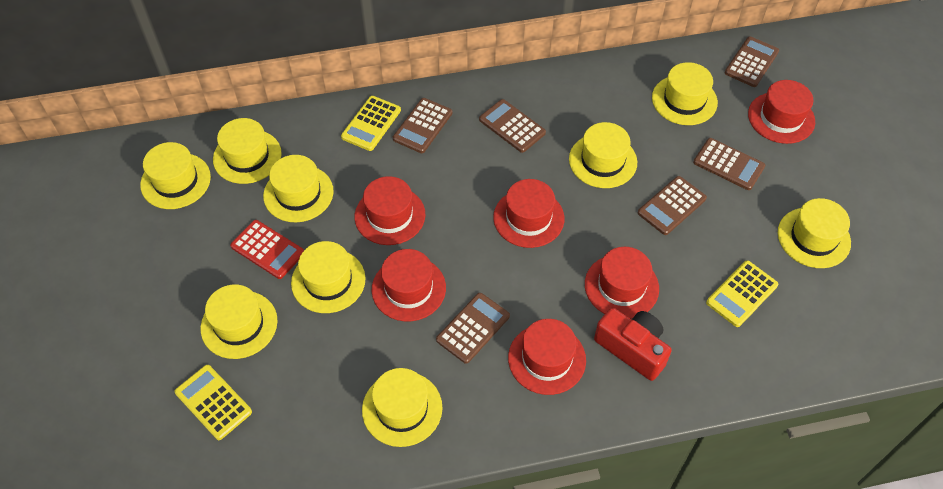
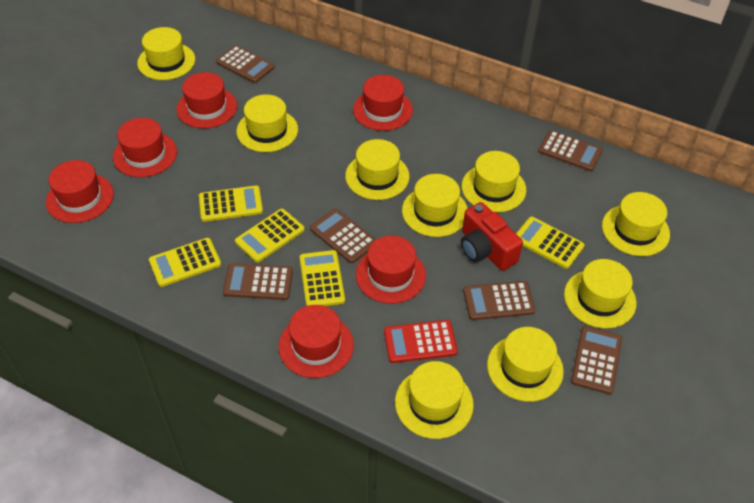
yellow calculator: [174,365,252,440] [341,96,401,151] [706,261,778,327] = 3 -> [149,238,221,287] [199,185,263,222] [235,209,305,263] [300,250,345,306] [516,216,584,269] = 5

